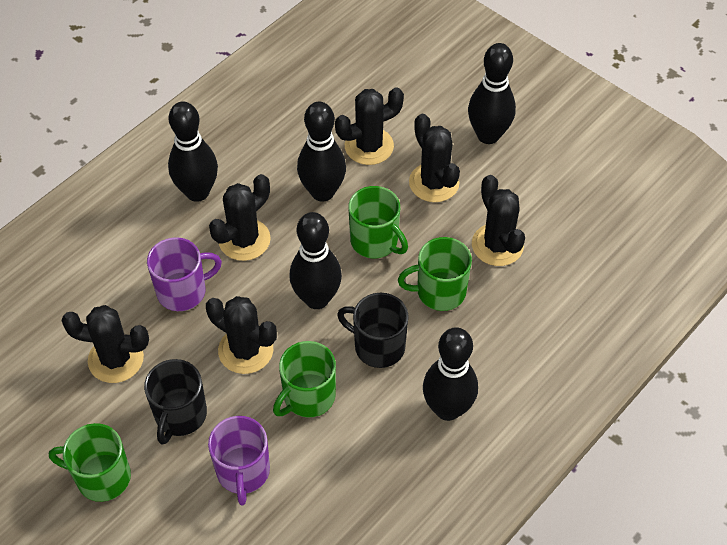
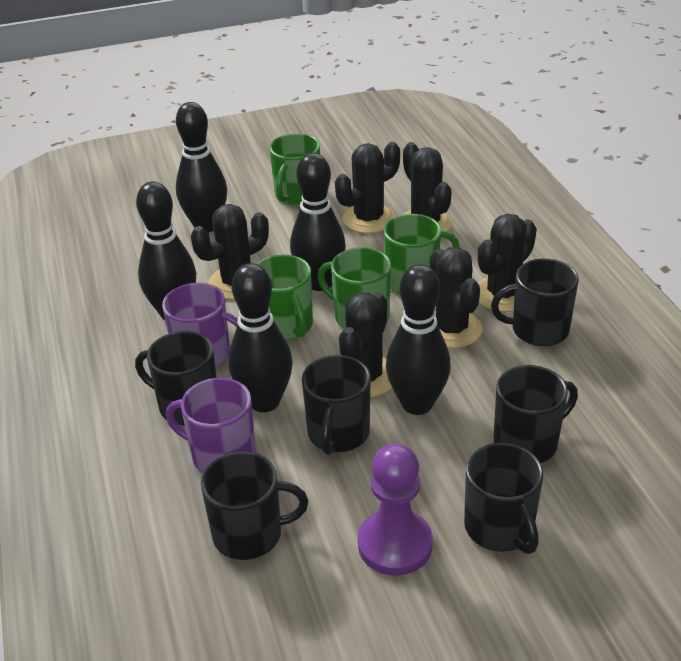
black mug: [144,359,207,445] [337,293,409,368] = 2 -> [135,331,217,425] [201,451,308,560] [302,355,370,455] [464,443,543,554] [491,259,579,346] [494,365,578,463] = 6
purple pawn: none = 0 -> [358,443,433,576] = 1

